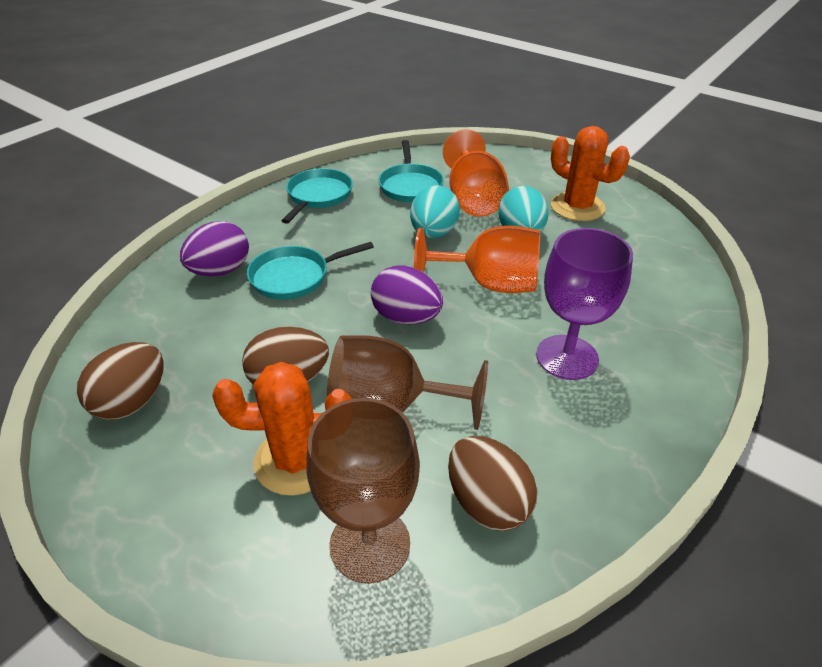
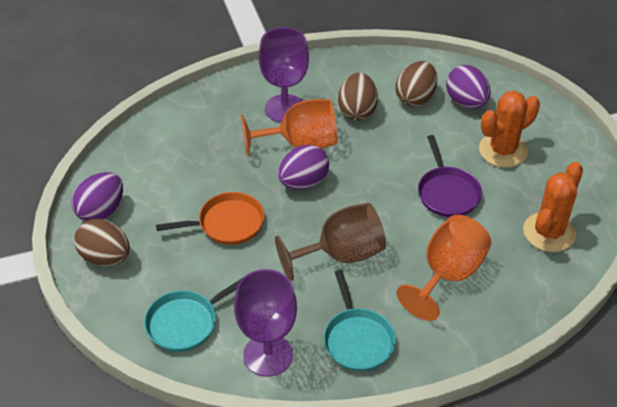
brown goblet: [306,398,420,584] [327,335,488,430] = 2 -> [275,203,386,281] = 1
orange pan: none = 0 -> [156,192,265,245] = 1
purple egg: [180,221,249,276] [371,266,443,325] = 2 -> [71,172,123,221] [278,145,329,189] [446,65,491,108] = 3
purple goblet: [536,228,633,380] = 1 -> [234,269,297,377] [259,27,309,123] = 2
purple pan: none = 0 -> [418,135,482,217] = 1
turquoise egg: [410,185,460,238] [498,186,548,233] = 2 -> none = 0
turquoise pan: [247,242,374,300] [281,168,353,224] [378,140,444,202] = 3 -> [144,279,241,352] [324,270,396,371] = 2

